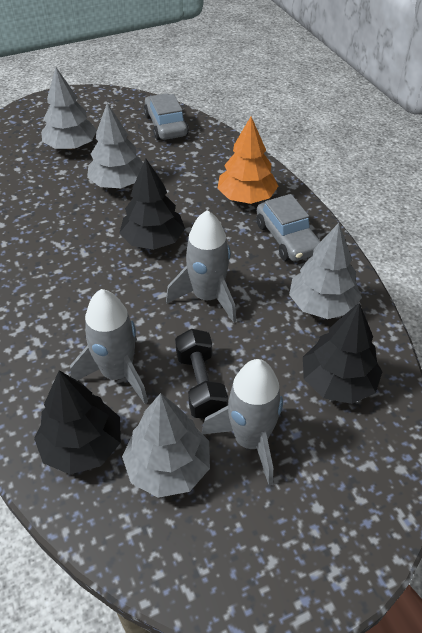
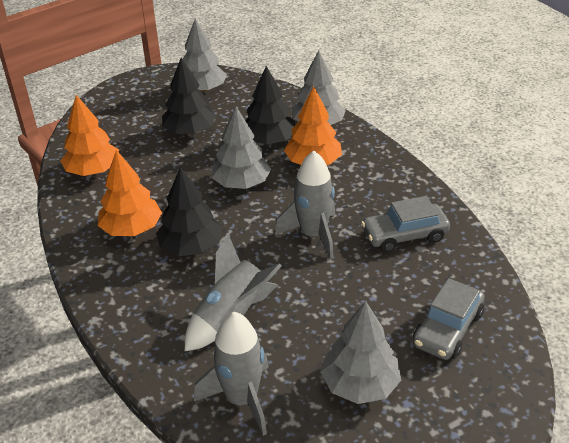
black dumbbell: [175,329,228,419] = 1 -> none = 0
orange tree: [217,117,278,204] = 1 -> [61,95,119,176] [98,150,162,236] [284,86,342,165] = 3

